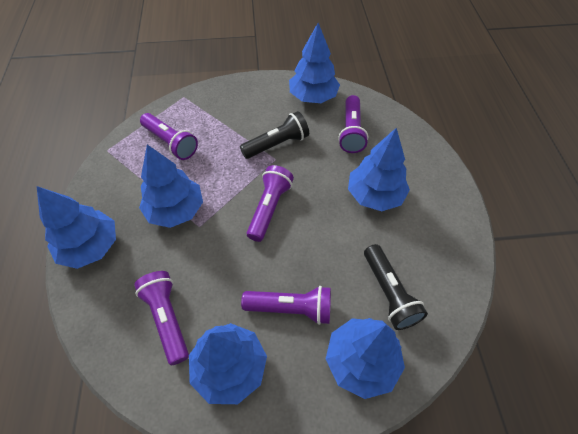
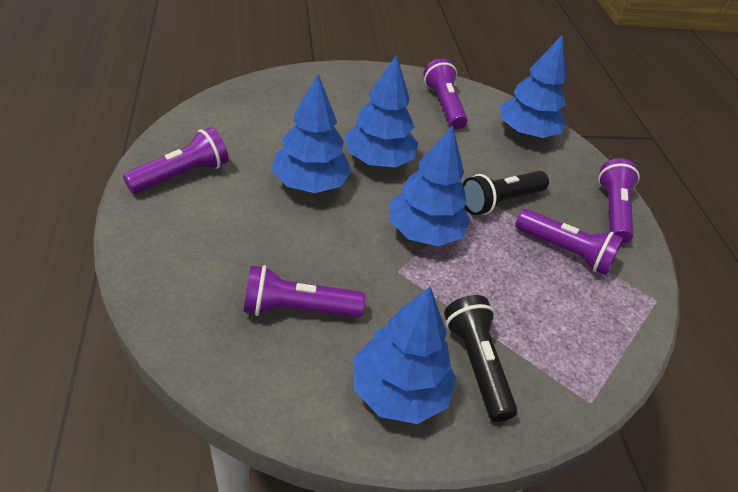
blue tree: [37,186,116,269] [139,144,203,228] [189,323,267,404] [289,23,340,103] [326,318,405,399] [348,128,410,211] = 6 -> [272,74,352,193] [345,55,418,168] [353,287,456,424] [389,125,470,246] [500,34,566,138] = 5

